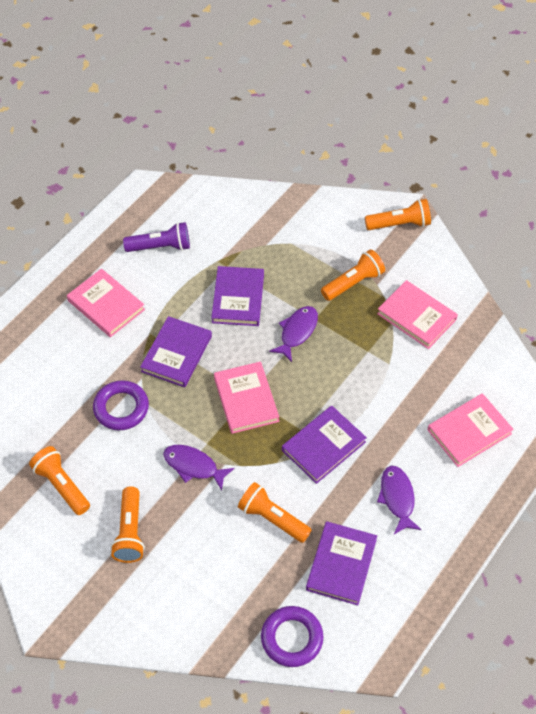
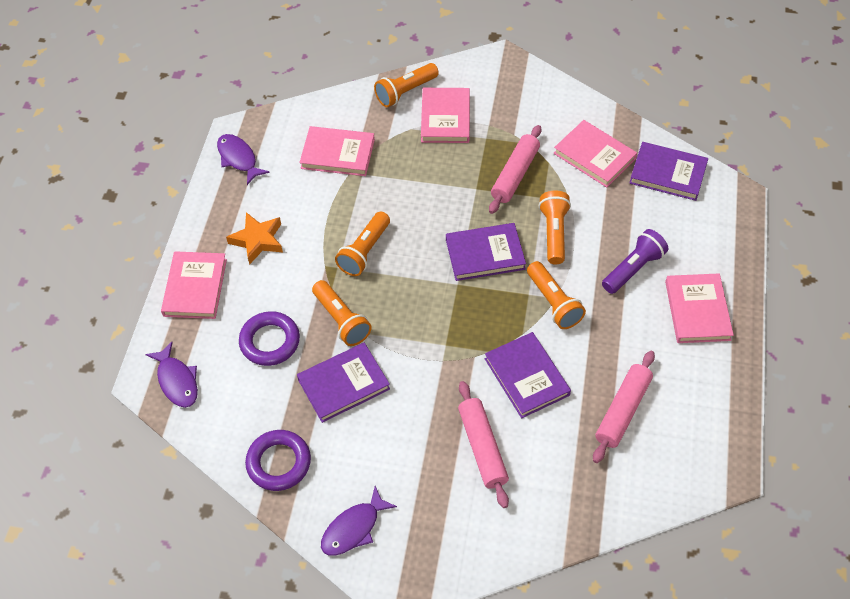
orange star: none = 0 -> [226,212,283,265] = 1
pink book: [67,268,145,337] [214,361,279,434] [377,280,458,349] [427,393,514,467] = 4 -> [161,251,227,319] [299,126,375,176] [421,88,470,143] [554,120,637,188] [665,273,734,343] = 5
pink rolling pin: none = 0 -> [458,381,509,508] [489,125,541,214] [593,351,655,463] = 3

